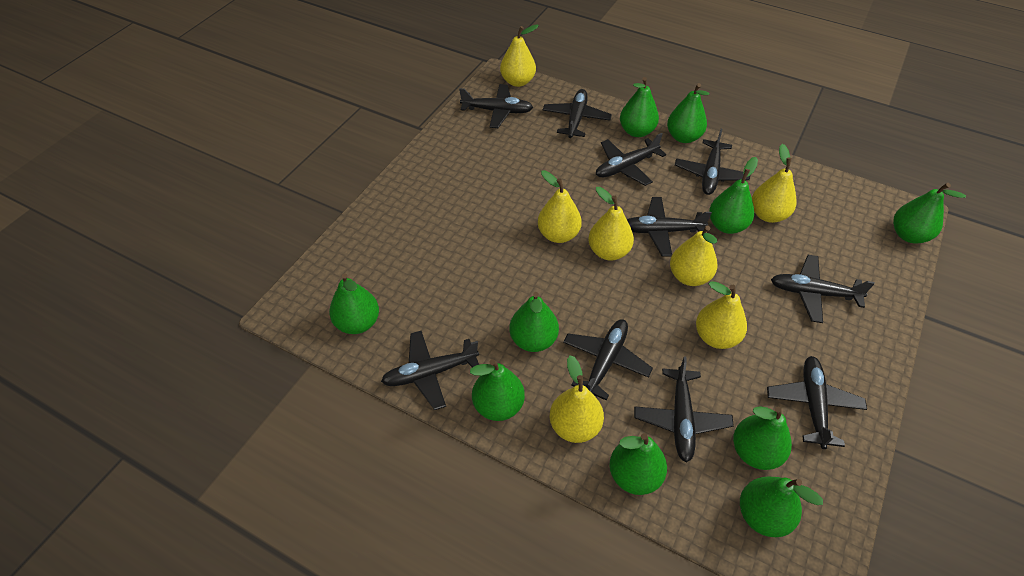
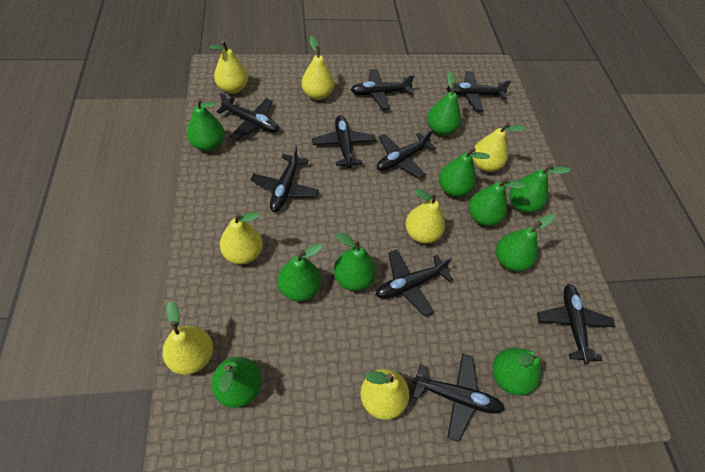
black plane: [381,331,479,410] [459,84,533,128] [543,89,612,138] [563,319,653,401] [596,133,666,186] [627,197,712,257] [634,356,734,463] [675,129,750,195] [767,356,867,449] [771,255,875,323] = 10 -> [216,92,279,140] [250,145,319,212] [312,115,376,168] [351,69,414,110] [376,249,453,316] [377,129,436,178] [412,353,504,442] [447,71,511,111] [537,284,615,364] = 9

